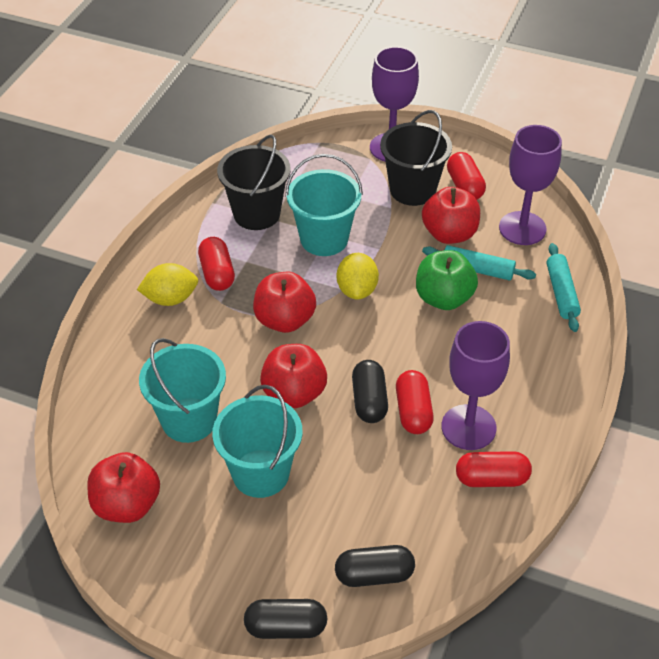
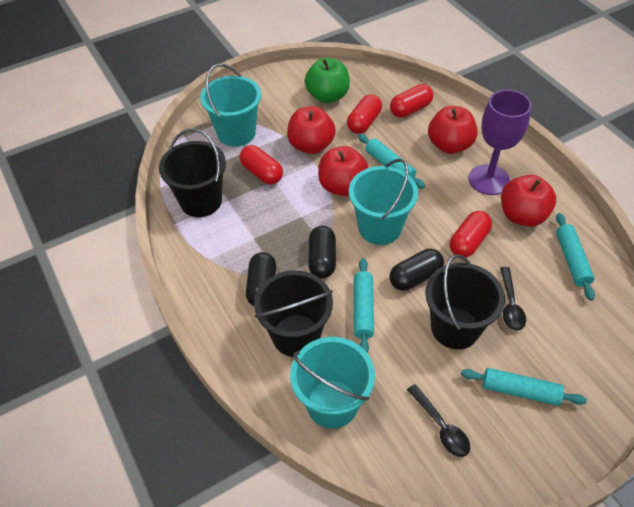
black bucket: [217,134,291,230] [380,110,452,206] = 2 -> [159,128,226,217] [254,270,333,357] [425,254,505,349] = 3
black spoon: none = 0 -> [407,384,470,457] [500,267,526,331] = 2
purple goblet: [370,47,419,161] [441,321,510,450] [499,125,562,245] = 3 -> [469,90,532,195] = 1
turquoise rolling pin: [422,245,536,281] [547,243,581,332] = 2 -> [354,258,374,353] [358,134,425,189] [461,368,587,406] [556,213,595,301] = 4
yellow lemon: [137,263,198,306] [337,253,379,300] = 2 -> none = 0

